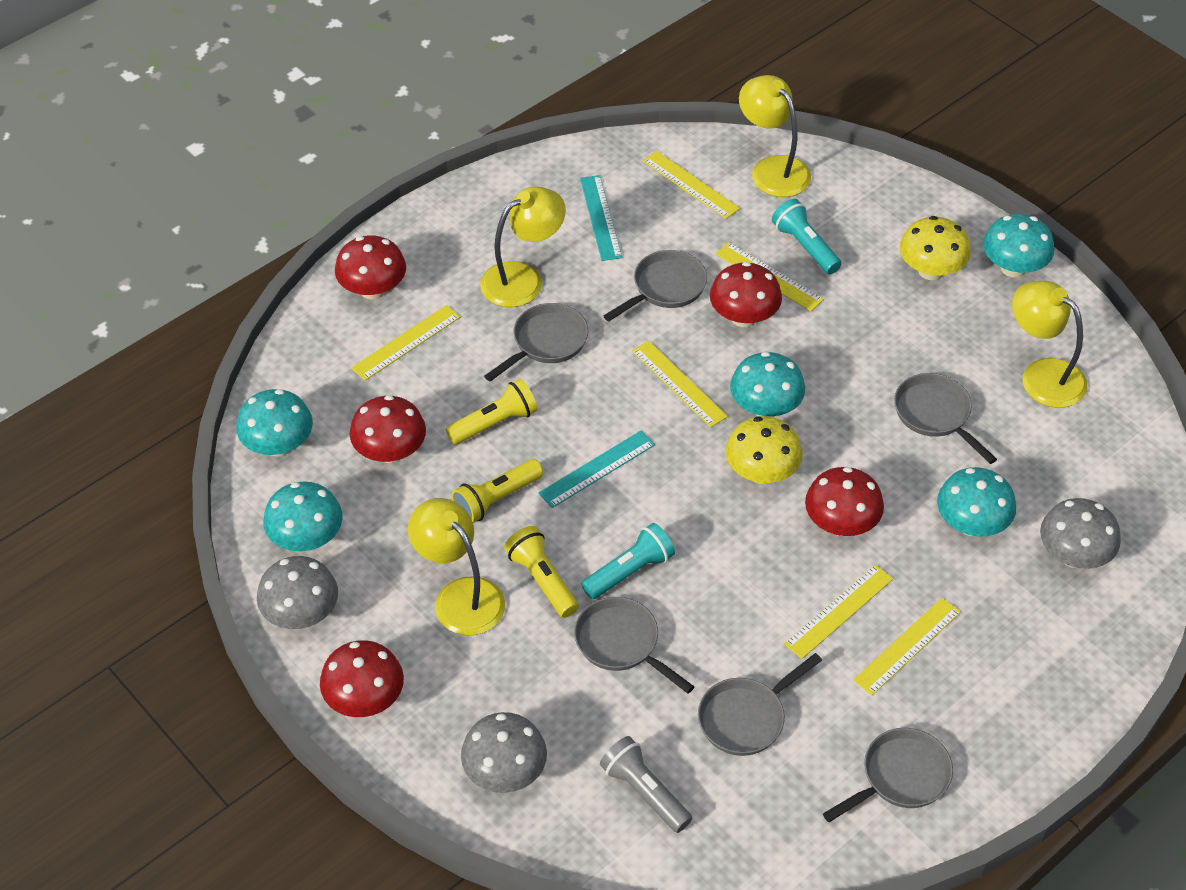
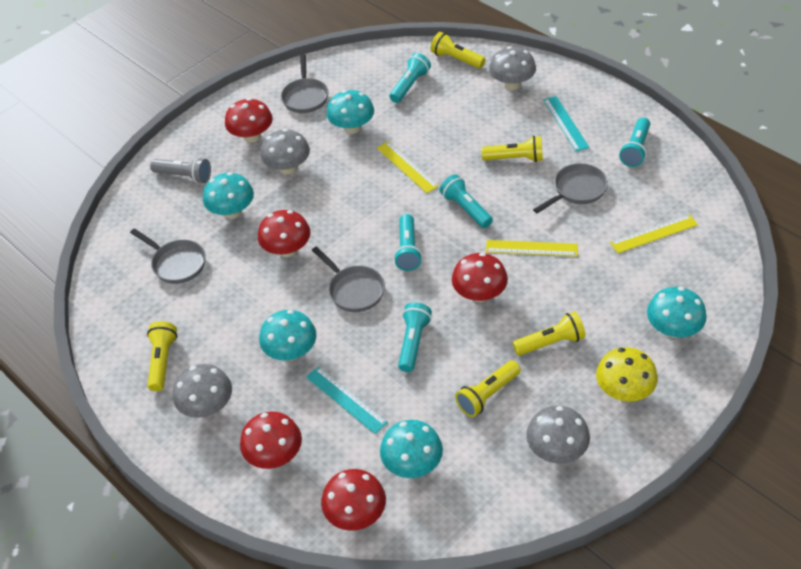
grey mushroom: [257,556,338,629] [461,712,547,793] [1040,498,1121,569] = 3 -> [173,364,232,418] [261,129,310,174] [489,46,536,90] [526,405,590,464] = 4
grey pan: [484,303,588,382] [574,597,694,694] [604,250,707,321] [698,653,822,756] [823,728,953,822] [894,373,997,464] = 6 -> [130,228,206,284] [281,54,329,113] [312,246,385,312] [533,163,608,214] = 4
turquoise flashlight: [581,523,675,599] [772,199,842,274] = 2 -> [389,53,431,103] [394,214,422,271] [398,302,432,372] [440,174,493,228] [619,117,650,167] = 5
yellow flashlight: [446,379,537,445] [452,459,543,523] [504,526,579,618] = 3 -> [147,321,177,391] [430,32,486,69] [455,360,521,417] [481,136,543,162] [513,312,586,356] = 5
yellow lamp: [408,498,505,635] [480,186,566,307] [739,75,811,197] [1012,281,1087,408] = 4 -> none = 0
yellow mushroom: [725,416,803,484] [900,216,971,280] = 2 -> [596,347,658,402] = 1
yellow ruler: [351,305,460,381] [632,340,728,427] [643,151,740,219] [716,242,824,311] [784,565,893,659] [853,598,961,695] = 6 -> [377,141,439,193] [486,240,578,256] [610,214,698,253] = 3

